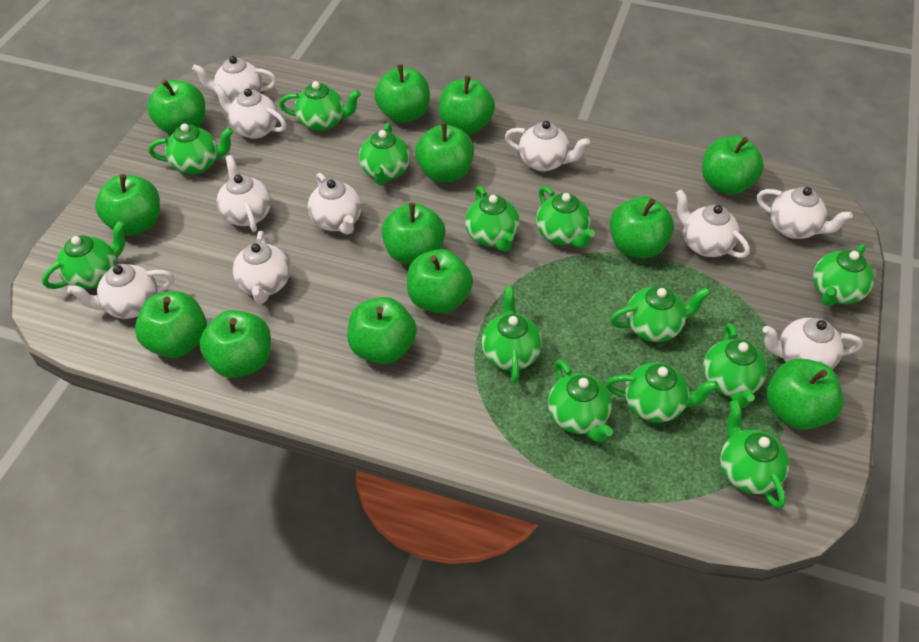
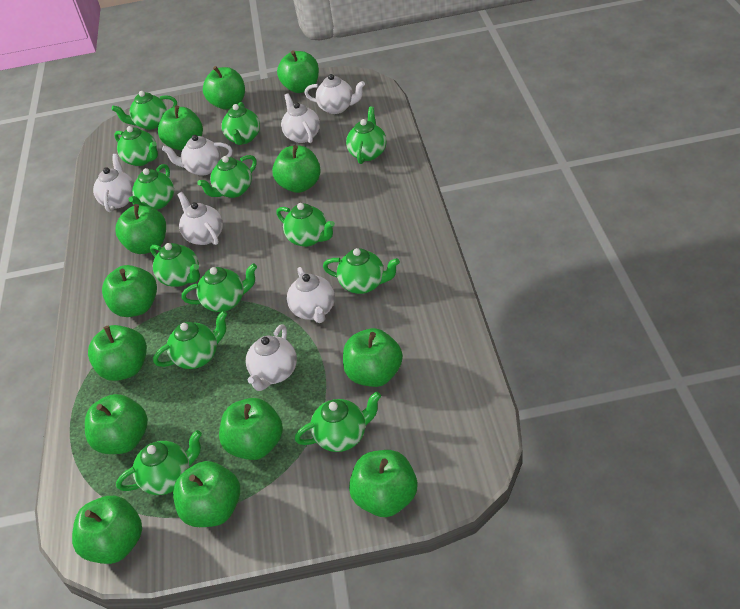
white teapot: [67,264,174,319] [192,56,277,102] [213,84,286,139] [217,155,271,232] [232,231,290,304] [308,173,362,235] [505,121,590,171] [676,189,750,258] [757,187,853,239] [763,318,863,369] = 10 -> [93,154,134,212] [162,135,233,176] [177,192,223,245] [246,324,297,391] [281,93,320,143] [287,267,335,323] [304,74,365,114] = 7

